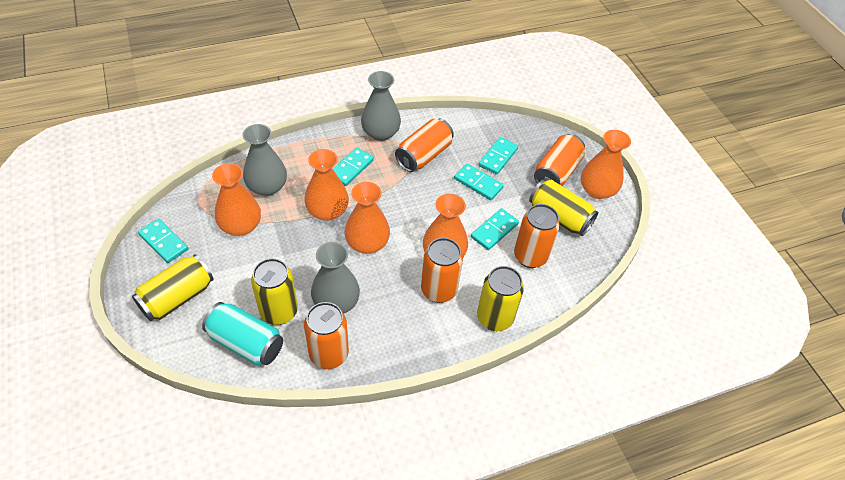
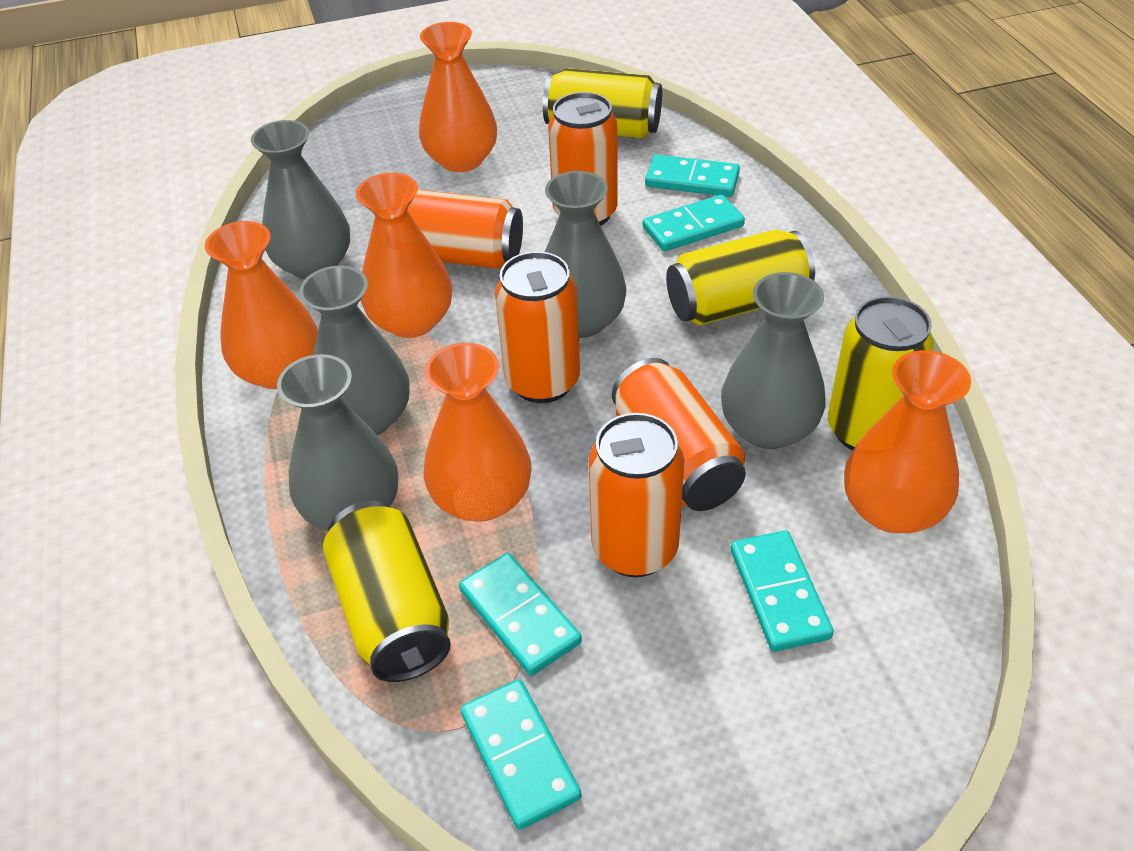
grey vase: [243,124,287,196] [311,242,360,313] [361,71,401,141] = 3 -> [251,120,350,279] [277,354,398,531] [299,266,410,435] [545,171,627,338] [721,272,826,449] = 5
turquoise can: [202,302,283,365] = 1 -> none = 0

